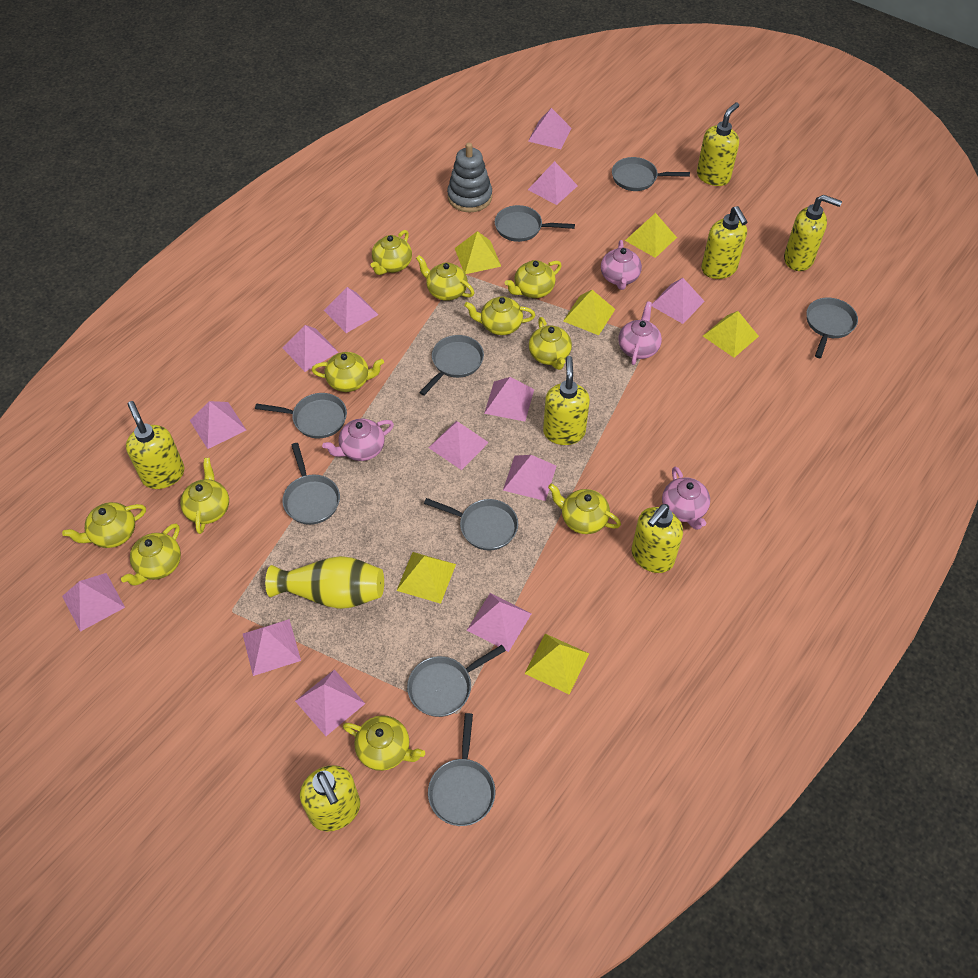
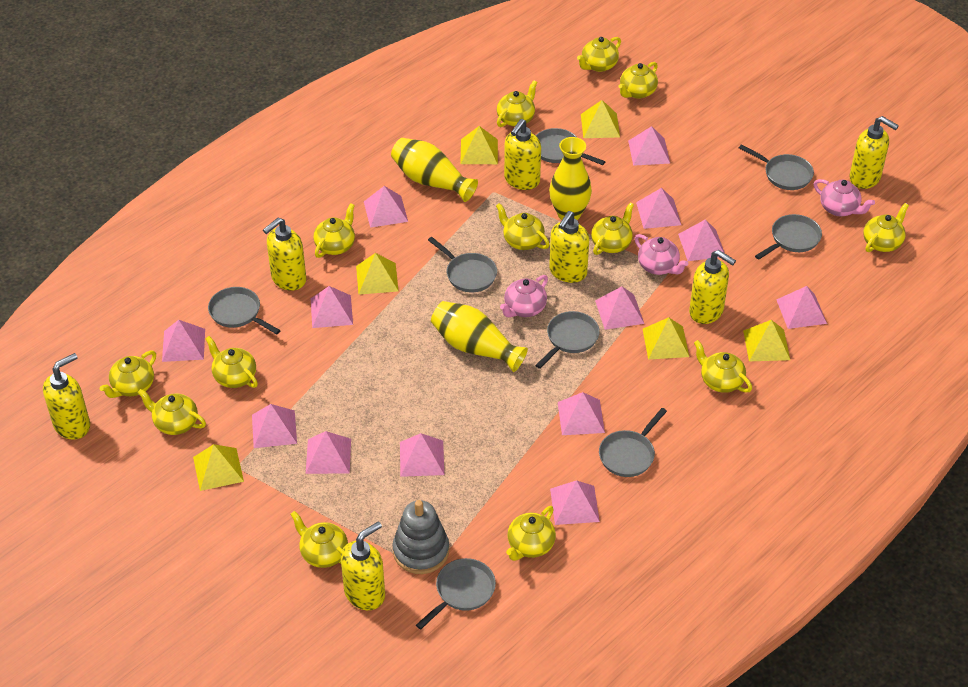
grey pan: [255,393,347,438] [282,443,340,525] [407,645,506,717] [419,335,484,396] [424,498,518,550] [428,713,495,826] [495,205,575,242] [612,157,690,191] [806,298,858,358] = 9 -> [208,287,281,334] [416,558,496,630] [428,237,497,292] [535,311,600,369] [536,128,605,165] [599,408,667,477] [739,144,814,190] [755,214,822,259] = 8
pink teapot: [322,418,394,461] [601,240,642,290] [618,301,662,365] [662,466,710,530] = 4 -> [500,275,548,317] [634,234,688,275] [814,179,875,216] = 3
yellow teapot: [62,502,146,548] [121,523,181,586] [180,458,229,534] [312,352,384,392] [343,715,425,771] [371,230,412,275] [416,255,474,301] [464,296,535,335] [505,260,562,298] [529,317,572,370] [548,483,621,534] = 11 -> [100,351,156,398] [137,389,206,435] [205,336,258,388] [290,511,348,568] [313,203,355,258] [496,203,550,250] [497,80,537,127] [506,506,556,561] [577,37,621,72] [591,203,634,255] [618,62,658,99] [694,340,752,393] [863,203,909,252] = 13
yellow vase: [265,556,384,609] = 1 -> [391,138,478,202] [431,301,528,372] [549,137,592,220] = 3

